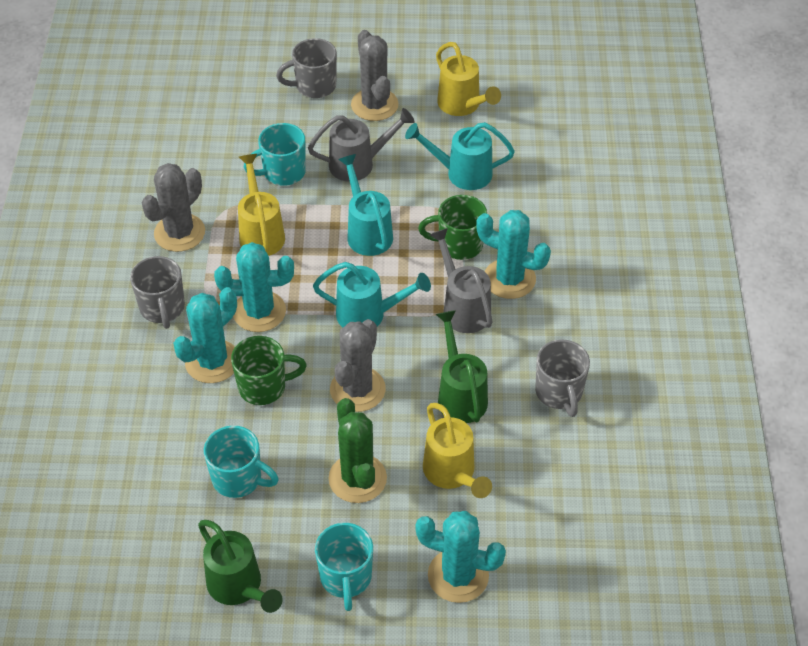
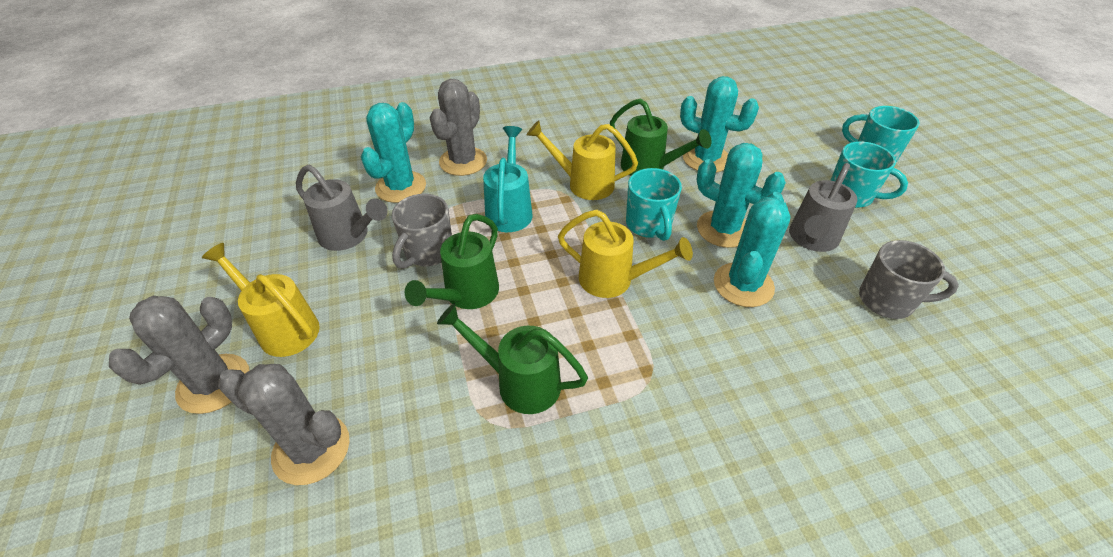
green cactus: [328,398,387,503] = 1 -> none = 0
green mug: [231,336,307,405] [418,195,487,260] = 2 -> none = 0
green watering can: [198,520,283,613] [436,310,488,423] = 2 -> [405,214,499,309] [437,303,588,414] [610,98,711,176] = 3
grey mug: [130,256,185,329] [276,38,337,98] [535,339,590,417] = 3 -> [392,194,452,269] [859,240,959,319] = 2
turquoise watering can: [313,262,431,327] [338,154,393,256] [405,122,515,190] = 3 -> [483,126,533,232] = 1

